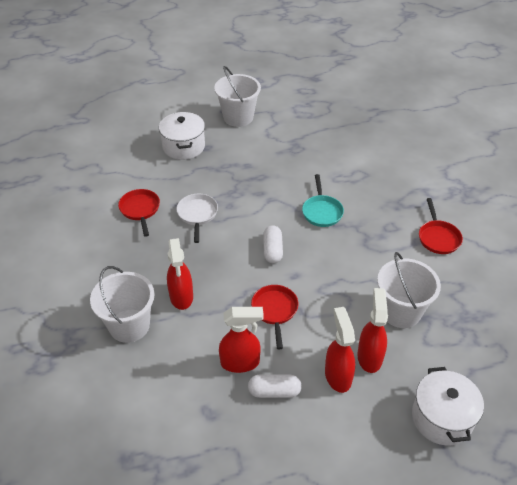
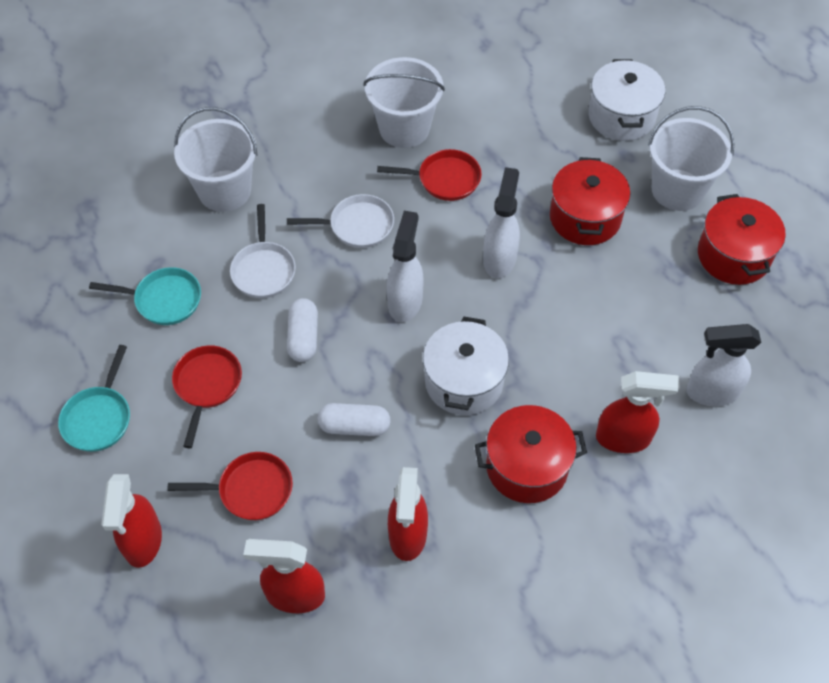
red pot: none = 0 -> [475,405,587,503] [550,157,630,245] [698,194,786,285] = 3
turquoise pan: [302,174,344,227] = 1 -> [58,345,130,452] [89,267,201,325] = 2
white pan: [176,194,218,243] = 1 -> [230,204,296,298] [287,194,394,248] = 2
white spray bottle: none = 0 -> [387,211,423,322] [483,167,520,278] [686,324,761,406] = 3

